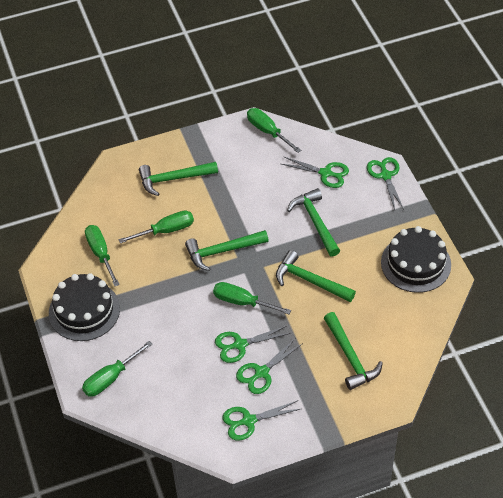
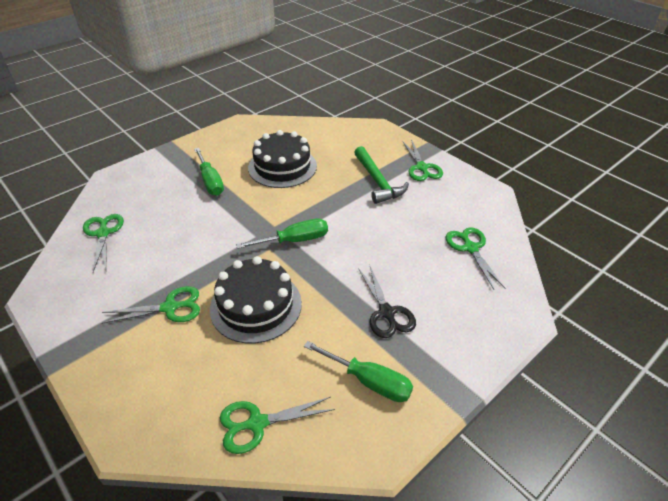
black scissors: none = 0 -> [358,266,416,338] = 1
green hammer: [139,162,218,196] [185,230,269,271] [276,250,356,302] [287,188,340,257] [324,312,383,390] = 5 -> [354,146,409,204] = 1
green screwdriver: [82,341,153,397] [85,225,120,286] [119,210,194,243] [213,282,291,315] [247,108,301,153] = 5 -> [194,148,224,196] [236,218,328,249] [304,341,413,402] = 3

